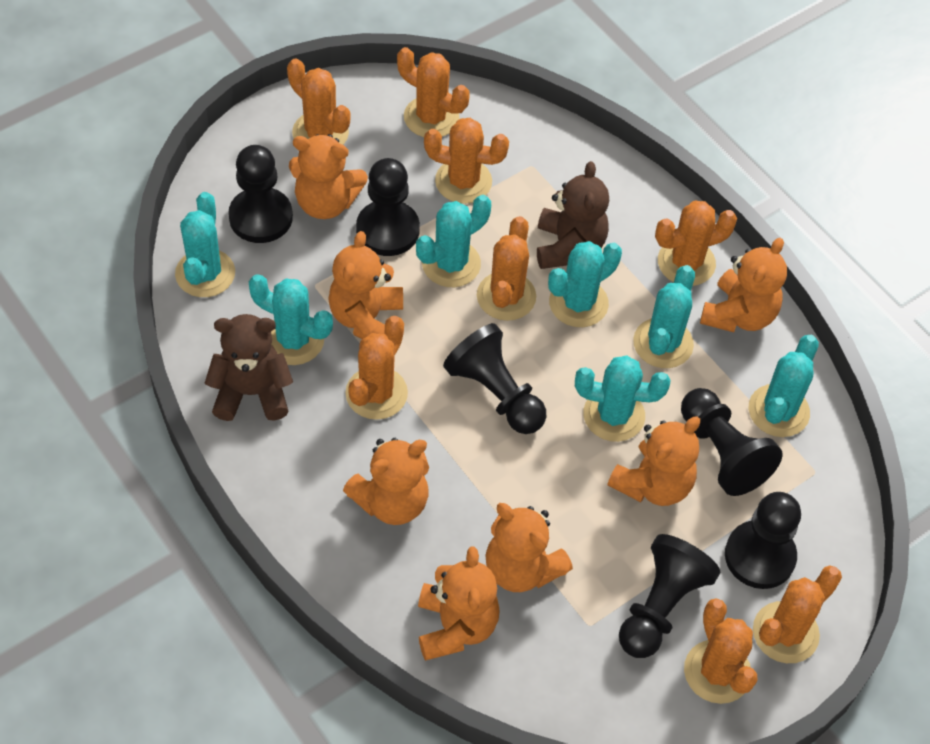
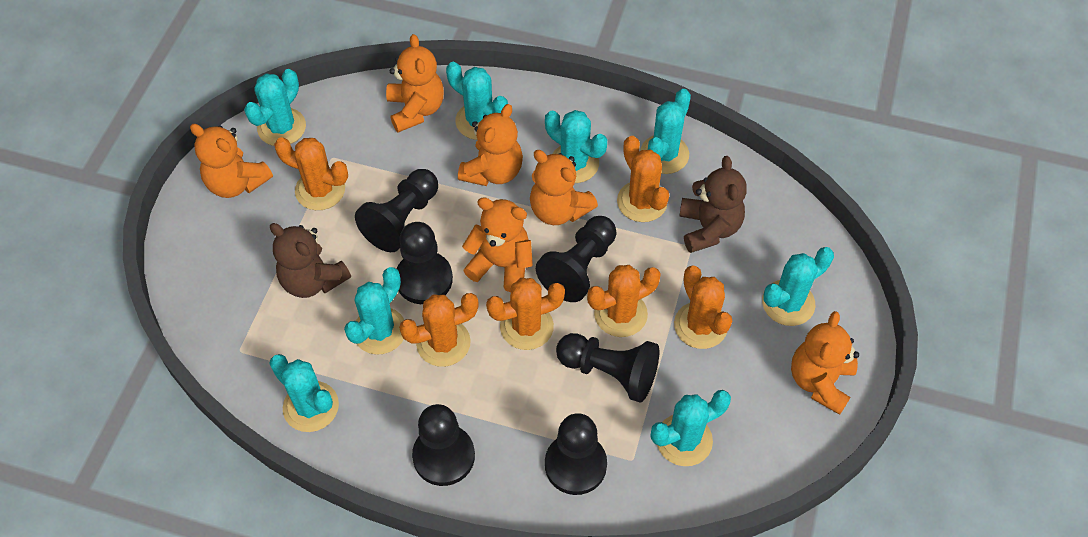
orange cactus: [287,58,351,145] [345,316,408,420] [397,47,470,137] [424,118,509,204] [477,216,536,321] [655,201,737,286] [684,598,757,704] [753,565,842,663] = 8 -> [274,137,348,210] [399,293,479,367] [486,278,565,350] [587,265,661,337] [617,136,669,222] [674,266,732,349] = 6
orange teddy bear: [289,134,368,219] [328,231,403,339] [343,438,429,525] [418,547,500,661] [486,503,573,592] [608,416,700,506] [700,238,787,332] = 7 -> [190,124,273,198] [386,34,444,132] [458,104,523,186] [462,197,533,292] [530,150,598,225] [791,311,859,415] = 6
turquoise cactus: [175,192,235,297] [249,274,333,365] [416,195,491,287] [548,241,622,327] [575,356,671,442] [633,265,695,368] [749,335,819,437] = 7 -> [244,69,306,146] [269,354,339,432] [344,267,404,355] [446,62,508,140] [545,110,607,183] [640,89,691,174] [651,390,731,466] [762,247,834,326] = 8

